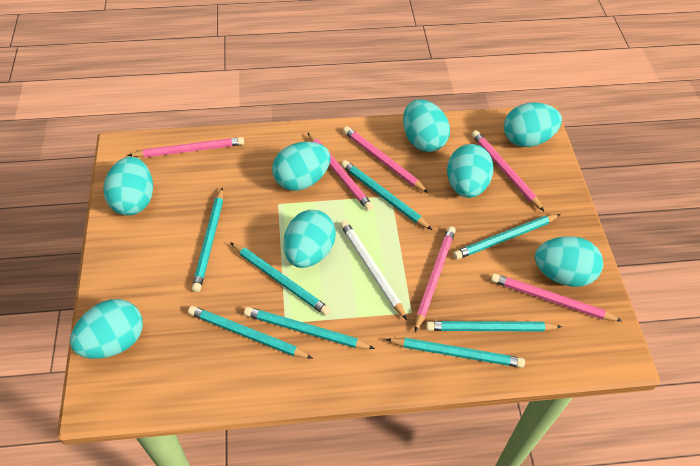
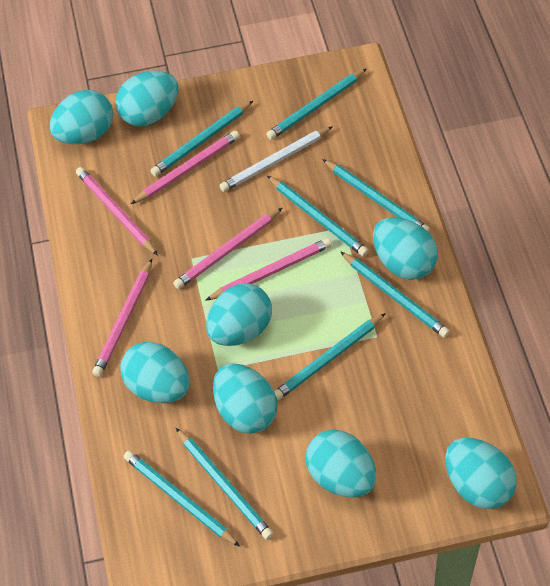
pink pencil: [127,137,244,158] [307,132,374,211] [343,126,428,193] [415,226,456,332] [472,130,544,211] [491,273,622,321] = 6 -> [76,167,158,256] [92,259,152,377] [131,131,240,204] [173,208,282,289] [205,238,332,301] = 5

